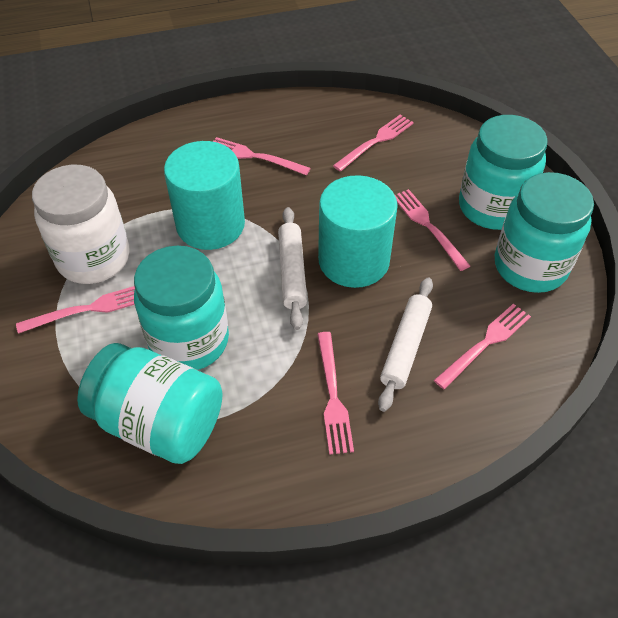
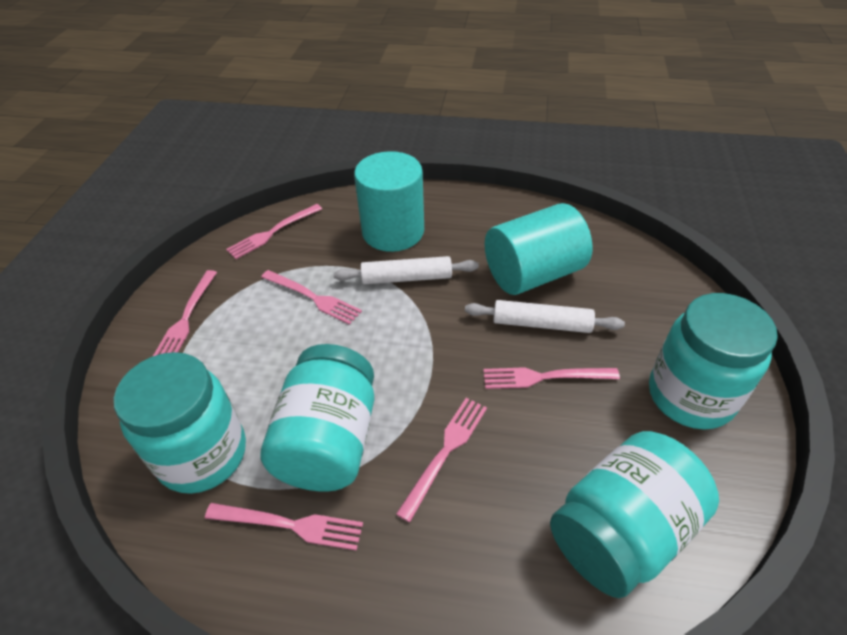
white jar: [32,164,130,284] = 1 -> none = 0

